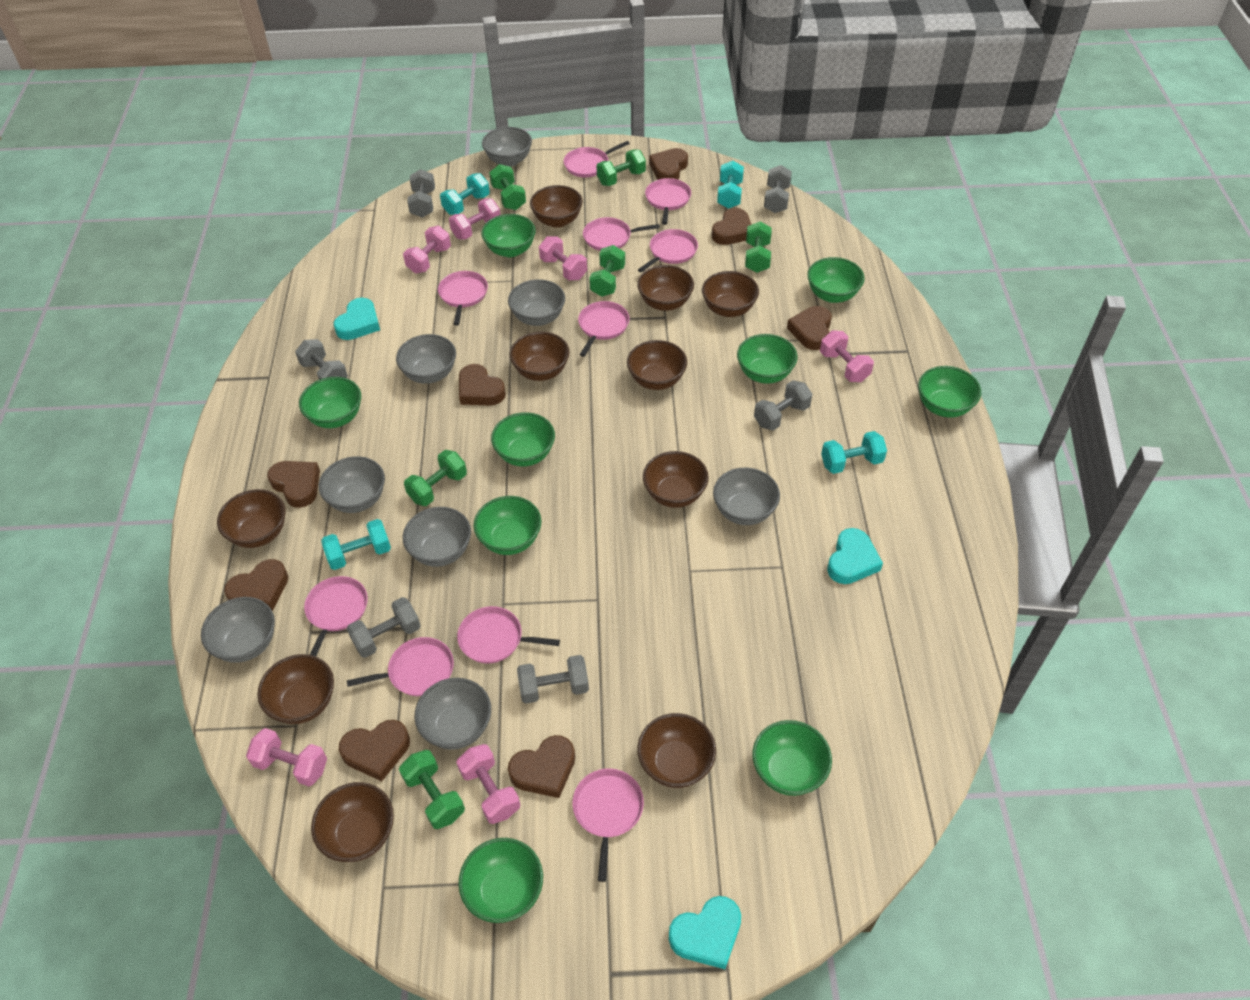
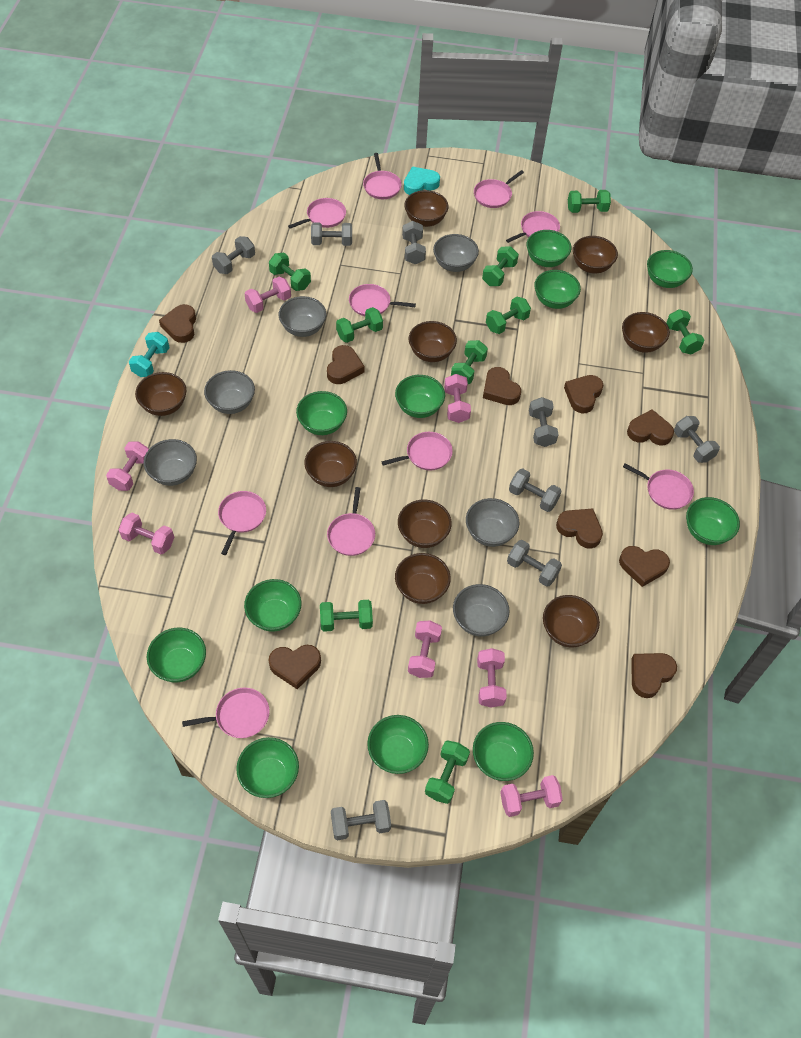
brown bowl: [217,489,285,548] [257,654,334,724] [311,782,394,862] [510,332,570,381] [530,185,583,228] [627,340,687,390] [637,265,694,311] [637,713,716,788] [643,451,709,508] [702,271,759,317] = 10 -> [135,372,186,416] [304,441,357,487] [395,553,451,604] [398,500,452,548] [404,190,448,227] [409,321,457,362] [543,595,600,647] [573,236,618,273] [622,312,670,353] = 9
brown heart: [224,559,288,611] [267,461,320,508] [339,720,410,781] [459,364,506,405] [508,735,575,798] [649,148,688,180] [712,208,751,245] [787,306,832,350] = 8 -> [159,304,196,343] [269,645,321,689] [327,345,364,384] [483,367,521,405] [556,509,603,548] [564,375,603,413] [619,546,670,587] [627,409,674,446] [631,653,677,698] = 9
green bowl: [299,377,361,428] [458,838,543,923] [474,496,541,555] [481,214,536,257] [491,412,555,467] [737,334,798,384] [753,720,832,796] [807,257,865,303] [918,366,981,418] = 9 -> [147,628,206,682] [236,737,299,798] [244,579,302,632] [296,391,347,435] [367,715,429,774] [395,375,445,418] [473,722,534,781] [527,230,571,267] [534,270,581,309] [647,250,693,288] [686,497,740,545] = 11
green dumbbell: [399,750,465,829] [404,450,467,506] [489,164,526,210] [589,245,625,297] [596,149,646,186] [745,222,772,273] = 6 -> [269,253,311,291] [320,600,373,632] [336,307,383,343] [425,740,470,804] [451,340,488,384] [482,246,519,286] [486,297,531,334] [568,190,611,213] [666,309,704,355] = 9
grey bowl: [201,597,275,663] [319,456,385,513] [396,334,456,384] [403,507,471,567] [414,678,491,750] [482,127,532,167] [508,279,565,326] [713,468,780,525] = 8 -> [143,439,197,486] [204,370,255,414] [279,296,326,337] [433,234,479,272] [453,584,510,636] [466,498,519,547] = 6
grey dumbbell: [295,339,348,380] [347,597,421,658] [407,169,435,218] [517,655,589,704] [754,380,812,431] [764,165,792,213] = 6 -> [212,236,255,274] [311,222,352,246] [331,800,391,841] [402,221,426,264] [507,540,562,587] [509,469,562,512] [529,397,559,447] [674,416,720,463] = 8
pink dumbbell: [246,728,327,787] [403,226,451,273] [449,198,500,240] [456,744,520,824] [539,236,587,280] [820,330,874,382] = 6 -> [106,441,149,491] [119,513,174,554] [245,277,291,313] [408,620,442,678] [444,374,471,423] [477,648,507,708] [500,775,563,817] = 7
turquoise dumbbell: [321,519,391,570] [440,173,490,215] [717,161,744,209] [821,431,887,474] = 4 -> [129,332,170,377] = 1
turquoise heart: [334,298,380,340] [669,896,741,969] [827,528,883,584] = 3 -> [404,167,440,195] = 1

